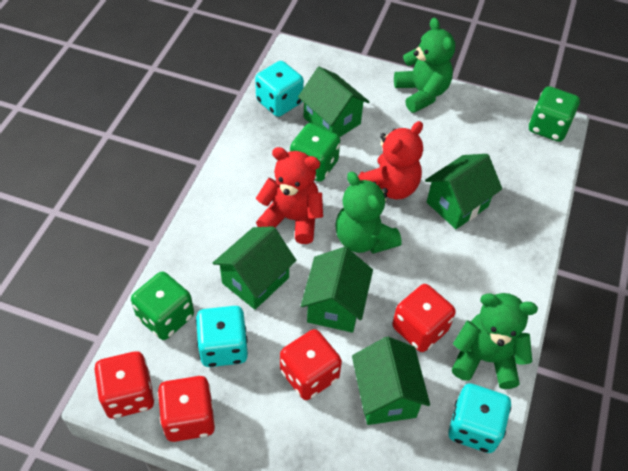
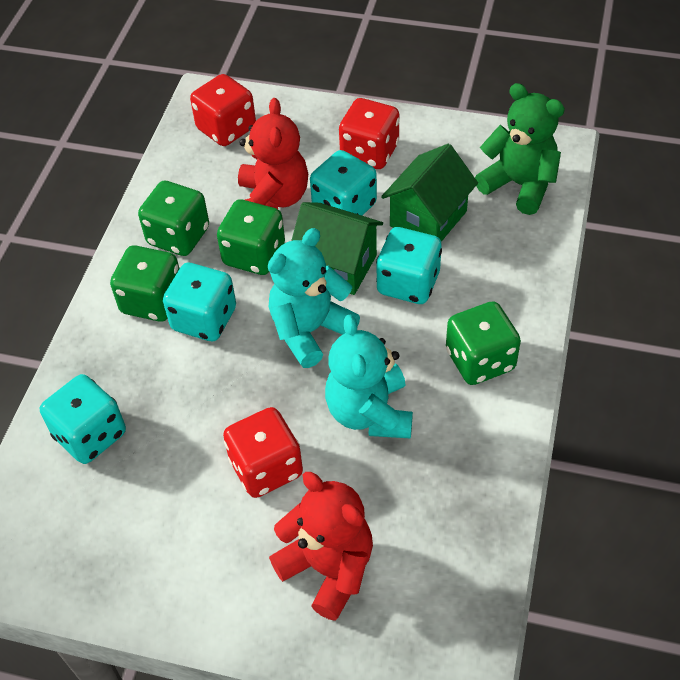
green dice: [131,272,194,340] [290,123,340,182] [529,86,580,142] = 3 -> [110,245,180,322] [138,181,209,256] [217,199,285,275] [446,301,521,385] = 4
green house: [213,226,297,310] [298,67,369,137] [301,247,373,333] [352,337,430,425] [425,154,502,229] = 5 -> [291,202,383,295] [381,144,478,242] = 2
green teddy bear: [335,172,402,254] [394,17,455,113] [452,293,538,389] = 3 -> [475,83,565,215] = 1
red dice: [94,351,155,418] [158,376,215,442] [280,329,342,400] [392,284,456,352] = 4 -> [190,74,256,146] [223,407,303,498] [339,98,400,169] = 3
turquoise dice: [196,306,248,367] [255,61,304,117] [448,383,511,453] = 3 -> [40,374,126,464] [163,263,236,341] [310,150,377,215] [376,227,442,304] = 4
turquoise teddy bear: none = 0 -> [268,228,360,368] [325,315,413,439] = 2

